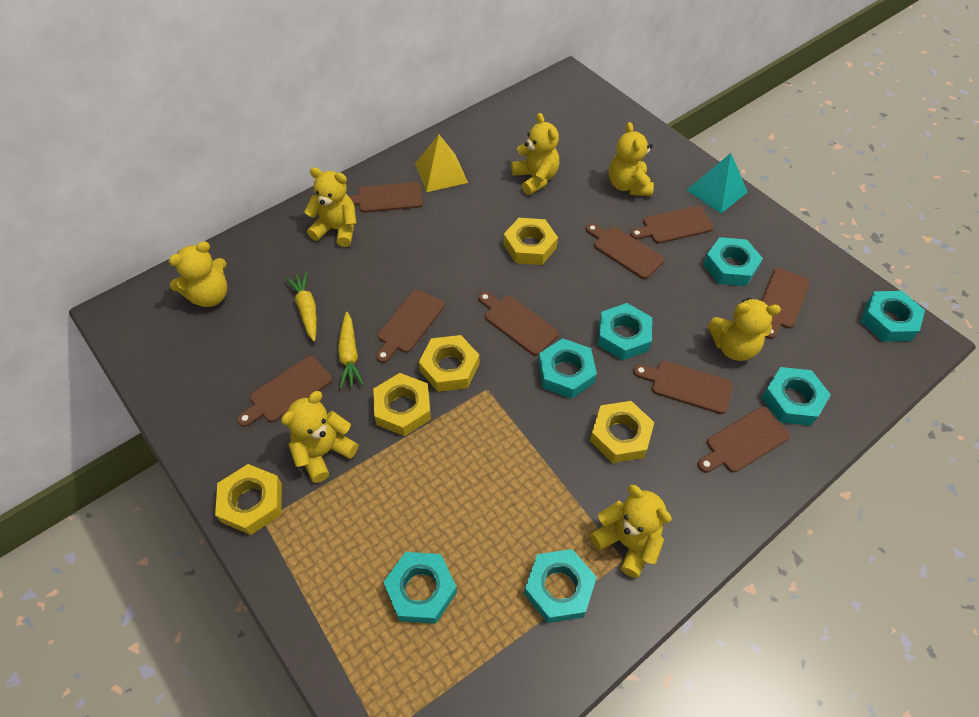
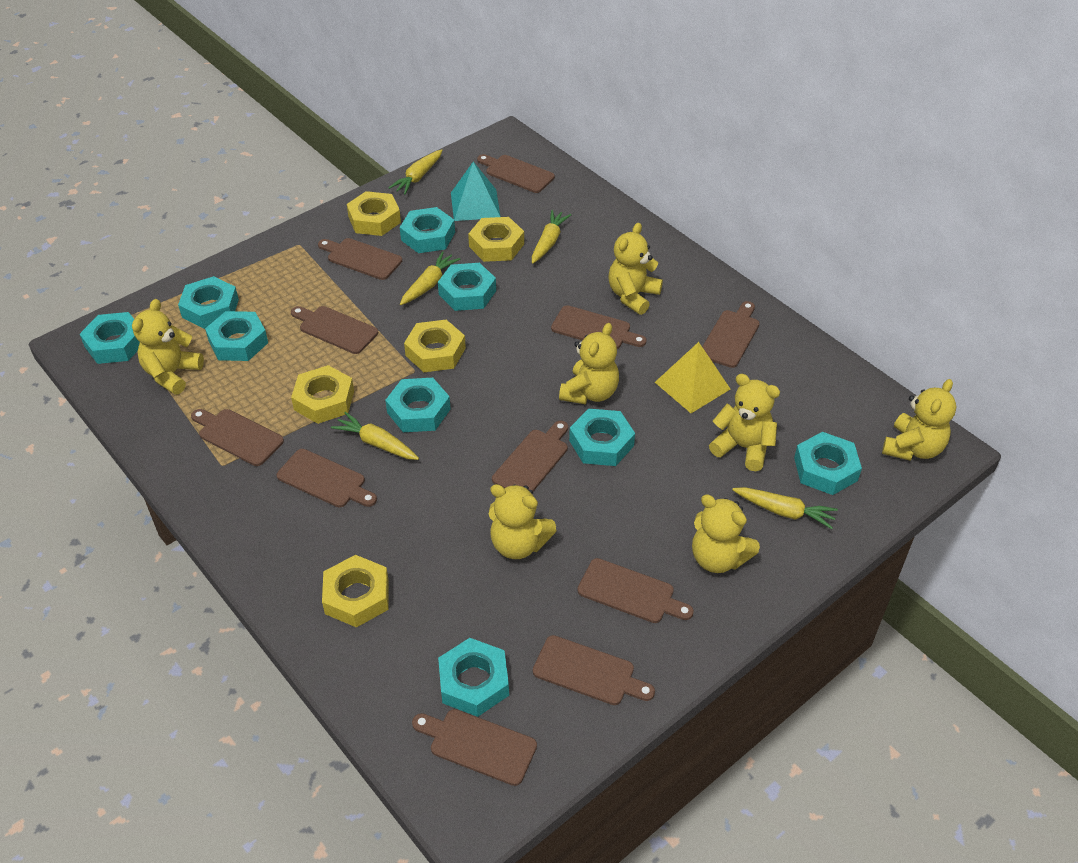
brown cutting board: [237,356,332,427] [349,182,423,213] [376,289,444,363] [478,292,559,356] [586,223,664,279] [630,206,714,244] [633,361,732,414] [698,407,790,473] [761,268,810,339] = 9 -> [191,409,284,466] [277,449,377,507] [291,306,378,354] [318,238,402,280] [412,709,537,786] [477,154,555,193] [492,421,568,491] [533,635,655,705] [551,305,647,349] [577,558,694,623] [702,301,760,368] = 11
turquoise nut: [384,552,457,624] [524,549,597,623] [538,338,597,399] [598,303,652,360] [703,237,763,286] [761,367,831,426] [860,291,925,342] = 7 -> [80,312,140,364] [178,276,239,329] [205,311,268,361] [385,378,451,432] [400,207,455,253] [438,263,496,311] [438,638,509,717] [569,408,635,466] [794,432,862,495] = 9
yellow carrot: [286,272,317,342] [338,312,364,389] = 2 -> [331,412,419,460] [388,149,442,194] [400,251,460,305] [532,210,571,264] [732,487,838,529] = 5

